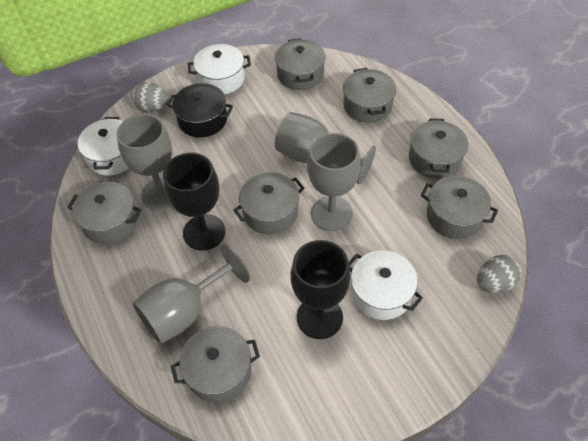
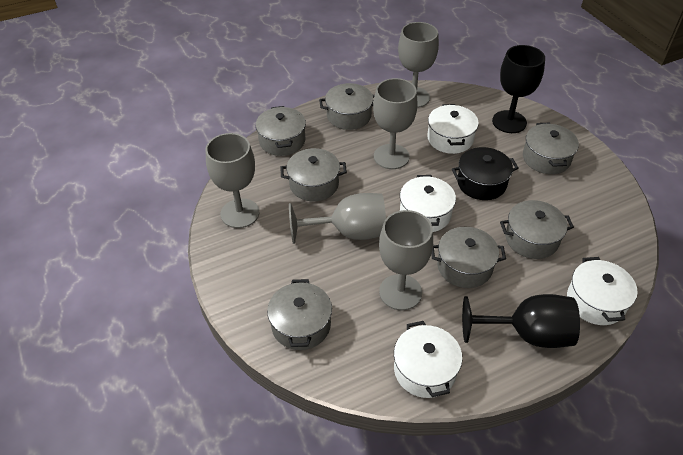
grey egg: [131,82,169,111] [477,255,522,293] = 2 -> none = 0
grey goblet: [116,114,173,211] [132,243,250,344] [275,112,376,184] [307,133,360,231] = 4 -> [206,133,259,228] [289,193,386,244] [373,78,418,169] [379,210,433,310] [398,22,439,108] = 5
white pot: [78,117,129,176] [188,44,251,94] [349,251,423,320] = 3 -> [394,321,462,398] [400,175,456,232] [427,104,479,154] [567,257,638,325] = 4

